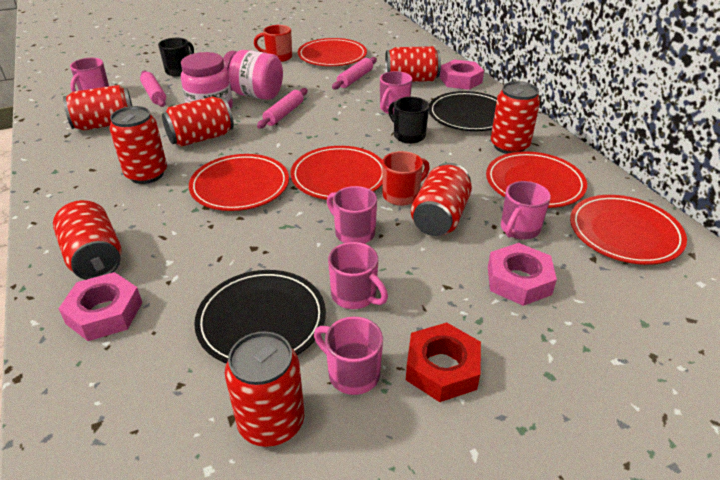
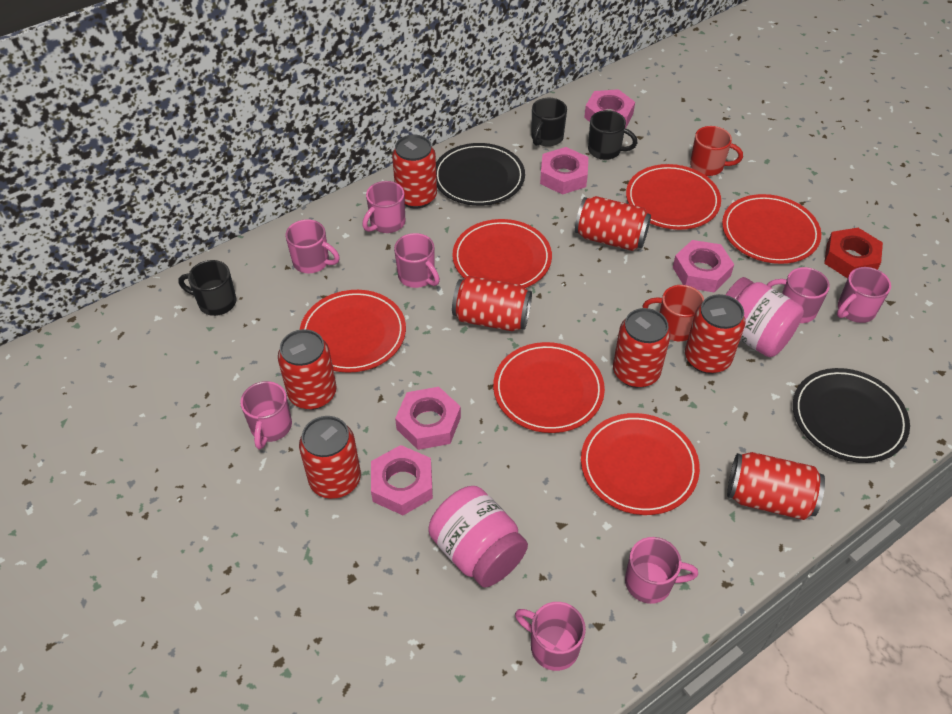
black mug: [158,38,194,77] [388,97,429,144] = 2 -> [178,260,236,316] [531,98,567,147] [588,110,638,160] = 3
pink mug: [70,58,109,92] [314,317,383,395] [327,186,377,244] [328,242,388,309] [380,71,412,114] [501,181,551,240] = 6 -> [240,381,292,449] [286,219,340,273] [362,181,405,233] [394,233,440,288] [515,602,586,671] [625,537,698,604] [767,267,830,323] [837,267,891,323] = 8
pink nut: [58,272,142,341] [440,60,484,90] [488,243,557,306] = 3 -> [371,445,433,515] [395,387,461,450] [540,147,588,195] [584,89,635,128] [673,240,734,292] = 5
pink rolling pin: [140,71,166,107] [257,88,308,128] [332,57,377,89] = 3 -> none = 0
red plate: [189,154,289,211] [290,146,383,200] [298,38,367,66] [486,151,587,208] [570,195,687,265] = 5 -> [300,290,406,373] [452,219,552,288] [493,342,605,433] [581,413,700,515] [626,164,721,230] [722,194,821,264] = 6

